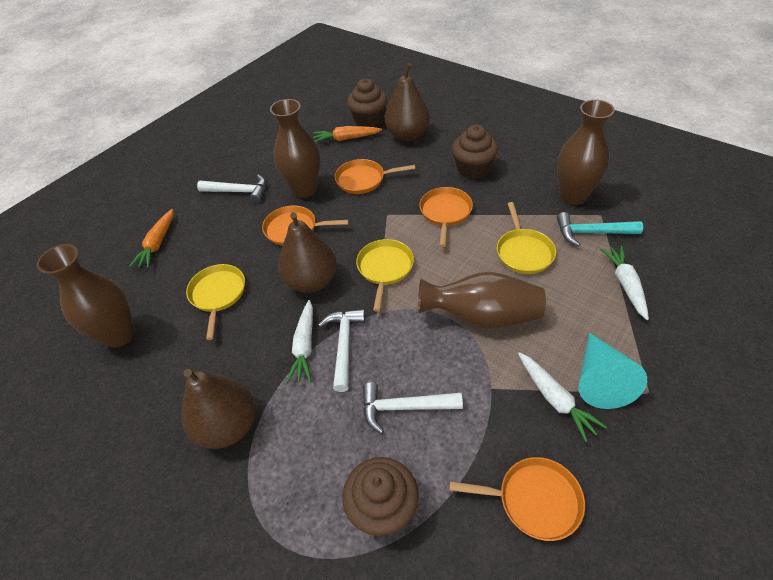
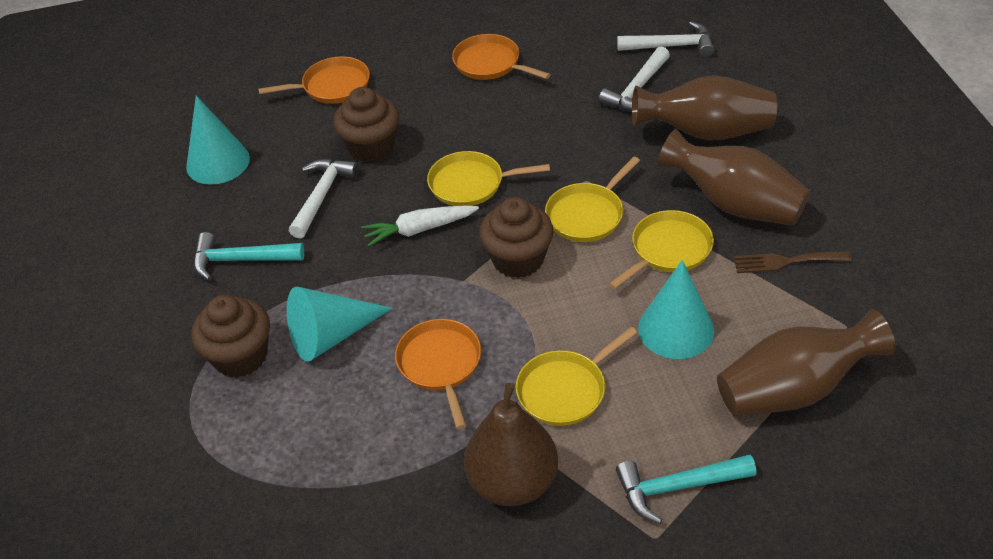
brown fork: none = 0 -> [733,251,851,273] = 1
brown pear: [181,369,256,449] [278,212,337,293] [385,63,430,141] = 3 -> [464,383,558,506] = 1
brown vase: [37,244,135,348] [270,99,320,198] [418,272,546,328] [557,100,615,205] = 4 -> [632,75,777,141] [657,129,811,226] [717,309,896,416] = 3
orange carrot: [129,209,173,268] [313,126,382,142] = 2 -> none = 0
orange pan: [262,205,349,246] [335,159,415,194] [419,187,473,247] [449,457,585,541] = 4 -> [258,56,370,104] [395,319,481,429] [452,34,551,80] = 3
turquoise cone: [578,333,647,409] = 1 -> [186,95,250,185] [287,287,393,362] [638,260,714,359] = 3
turquoise hammer: [557,212,643,247] = 1 -> [194,232,304,280] [616,455,756,524] = 2
white carrot: [286,300,313,383] [518,352,607,442] [600,246,649,320] = 3 -> [361,205,479,247] = 1
yellow pan: [186,264,245,340] [356,239,414,312] [497,202,556,274] = 3 -> [427,151,550,206] [516,327,638,426] [545,157,640,242] [609,210,714,289] = 4

